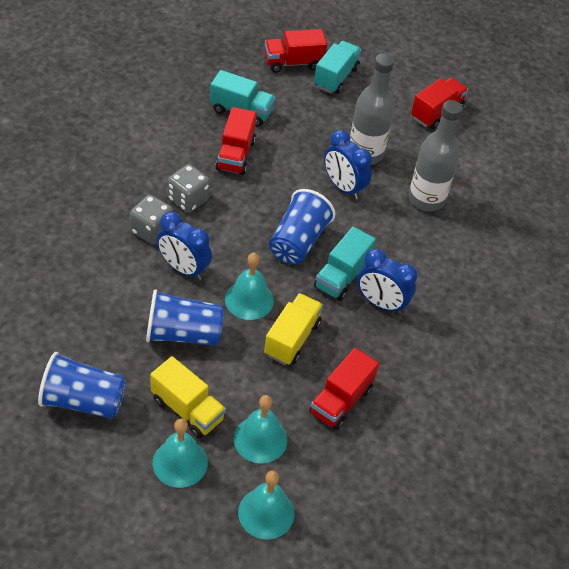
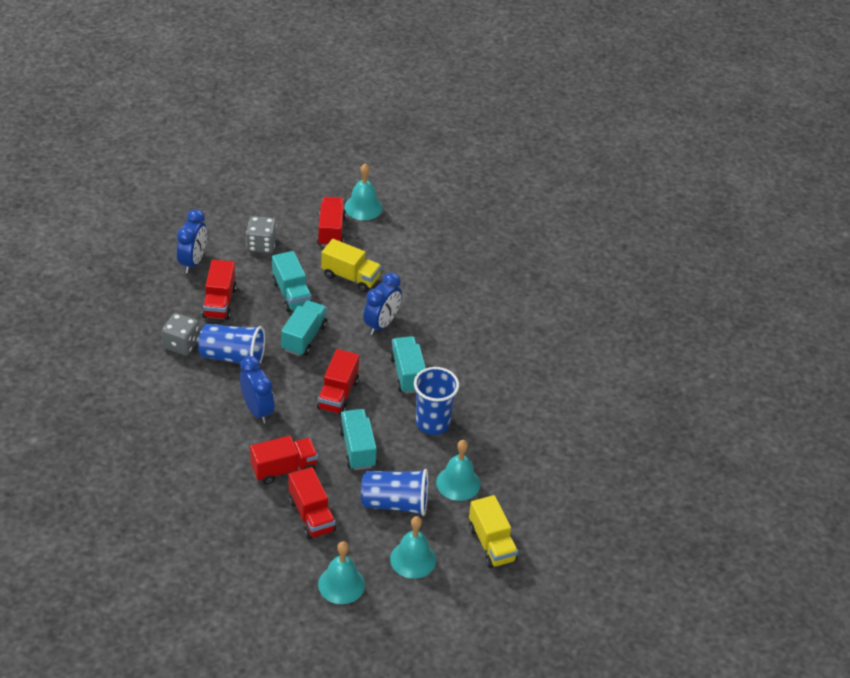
grey bottle: [349,54,395,165] [409,100,462,211] = 2 -> none = 0
red truck: [215,107,257,175] [265,29,327,73] [309,348,379,430] [411,78,468,129] = 4 -> [202,260,237,320] [250,436,318,485] [288,467,336,539] [317,197,346,247] [317,349,359,415] = 5
turquoise truck: [210,70,275,127] [314,41,361,94] [314,226,376,301] = 3 -> [272,251,312,312] [281,300,327,356] [339,409,377,470] [390,336,426,394] = 4

